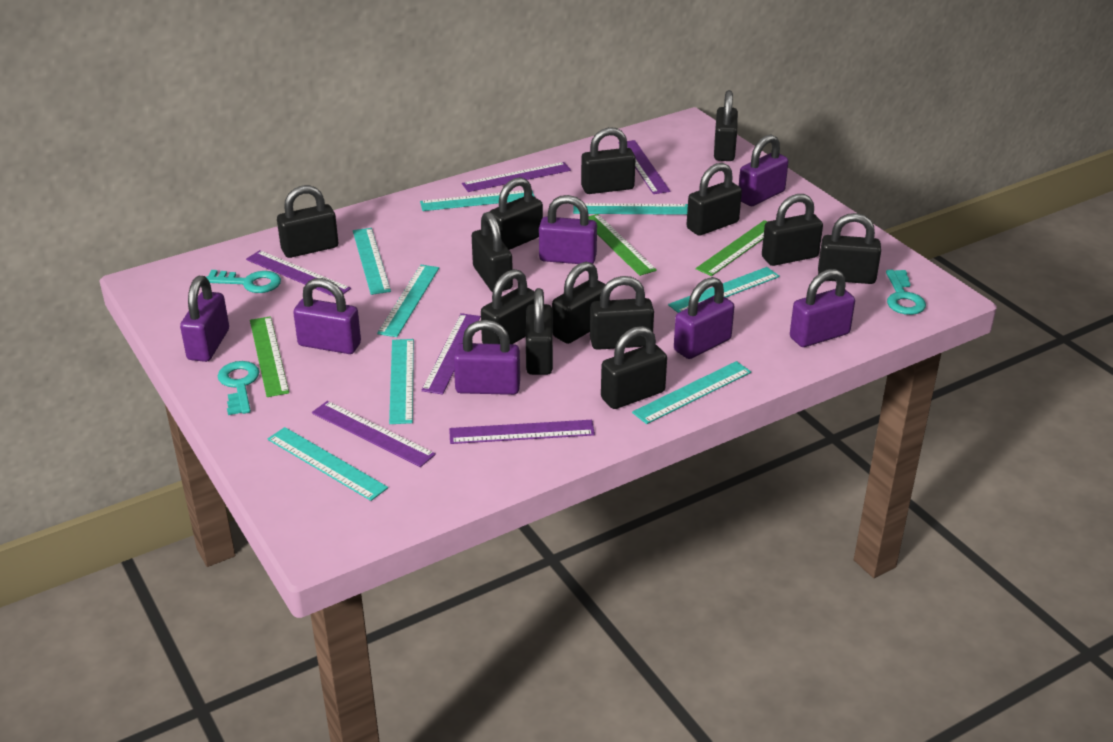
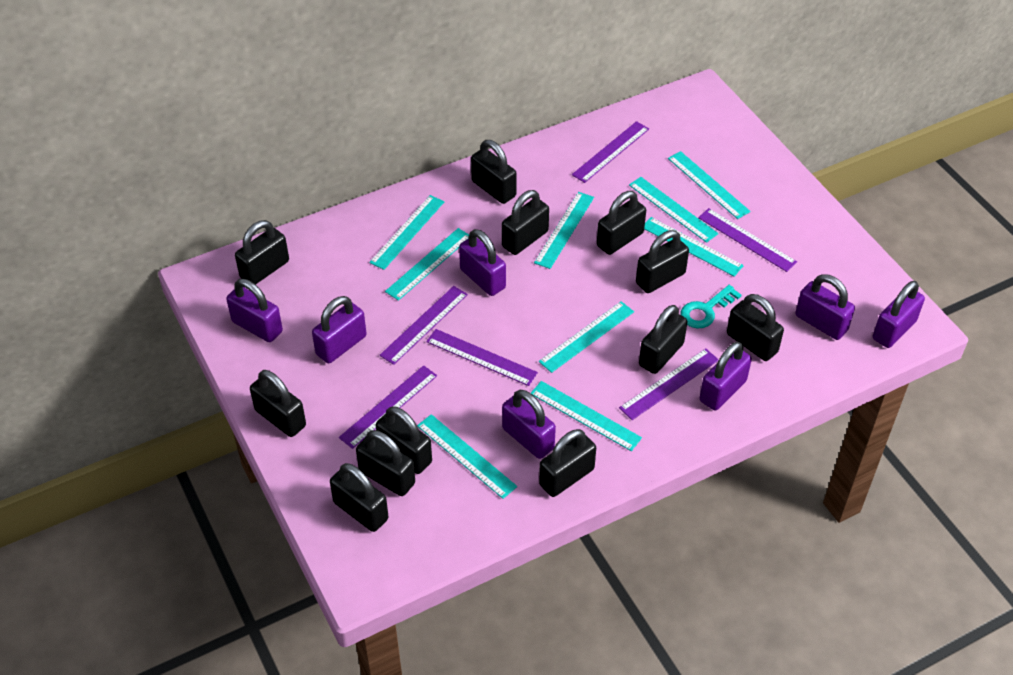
black padlock: [277,185,338,258] [472,212,513,292] [481,269,535,344] [489,177,543,250] [526,288,553,375] [552,262,605,344] [581,127,636,194] [590,276,654,350] [601,326,667,409] [687,163,742,236] [714,90,738,161] [762,194,823,266] [818,213,881,284] = 13 -> [235,220,289,284] [250,370,306,437] [330,463,389,532] [356,430,415,496] [376,406,432,474] [471,140,517,204] [502,190,549,255] [539,429,596,497] [597,191,646,255] [636,230,689,293] [639,305,687,374] [727,294,784,361] = 12
green ruler: [250,316,289,397] [589,214,657,276] [696,220,768,276] = 3 -> none = 0
turquoise key: [206,270,281,293] [218,361,260,415] [886,270,926,315] = 3 -> [681,285,741,328] = 1
turquoise ruler: [267,427,388,501] [353,228,391,295] [377,265,439,337] [389,339,414,424] [420,190,535,211] [573,203,688,215] [632,361,751,424] [668,267,780,313] = 8 -> [369,195,445,270] [385,228,469,301] [417,414,517,499] [531,381,642,451] [534,192,594,269] [539,301,634,373] [629,177,719,243] [644,217,744,277] [668,151,750,219] = 9

